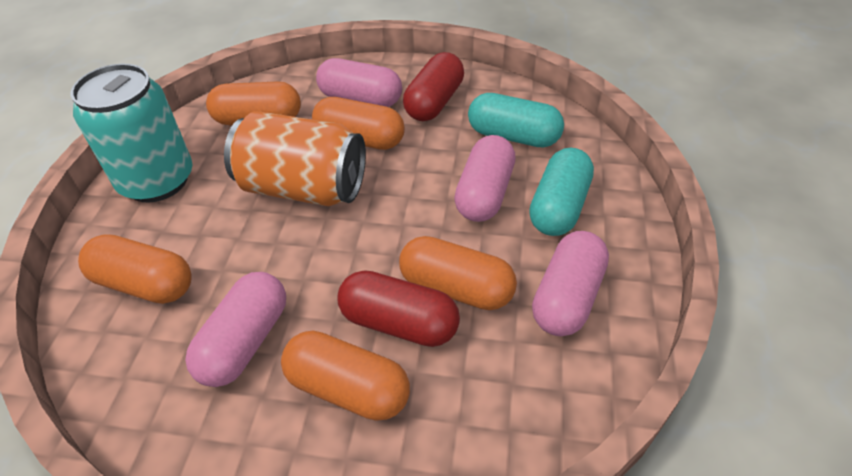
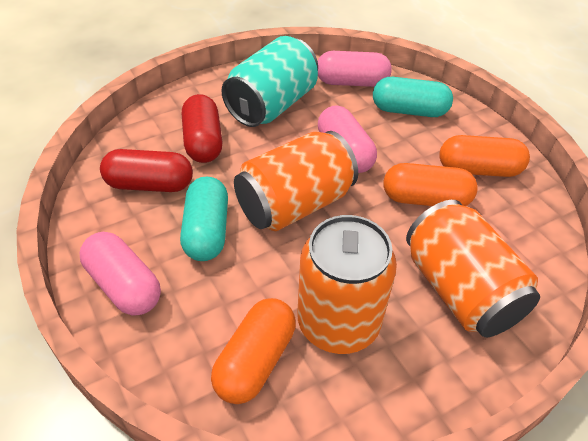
orange can: [224,111,366,206] = 1 -> [234,131,358,231] [297,215,397,354] [406,200,540,337] = 3
orange capsule: [78,234,192,304] [206,81,301,125] [281,331,410,421] [312,97,405,150] [399,236,517,310] = 5 -> [211,298,296,404] [383,163,478,206] [439,135,530,177] = 3
pink capsule: [185,272,286,387] [316,58,402,107] [454,135,516,222] [532,231,609,336] = 4 -> [80,232,161,316] [318,51,392,87] [318,105,377,173] = 3

